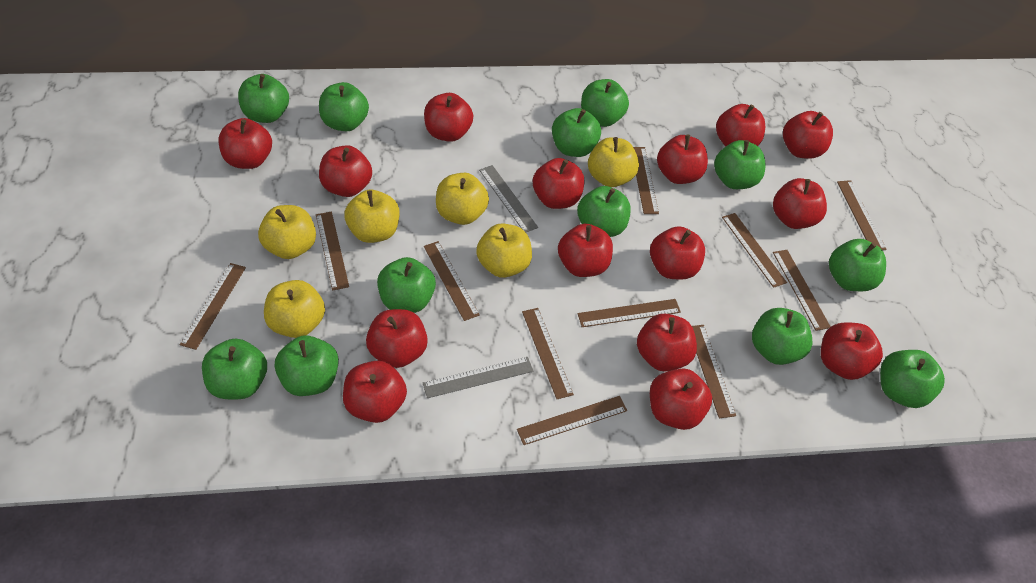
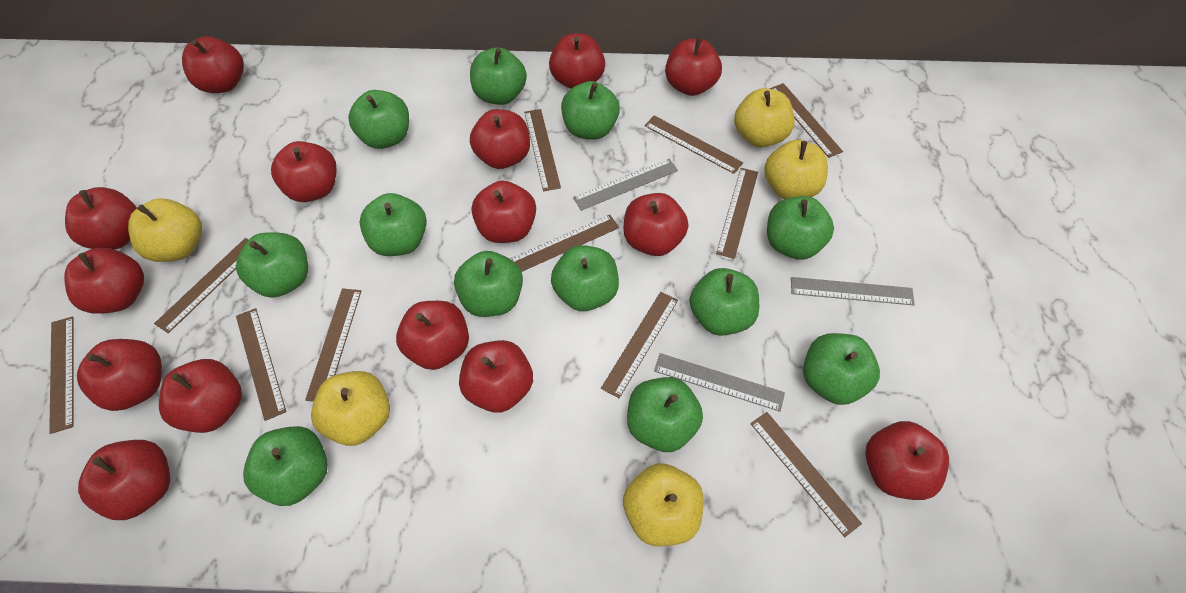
grey ruler: [423,357,533,398] [479,165,538,232] = 2 -> [573,159,678,211] [654,353,785,412] [791,277,915,305] = 3
yellow apple: [258,205,316,259] [264,280,325,338] [344,190,399,243] [436,173,489,225] [476,223,532,278] [588,137,639,187] = 6 -> [128,199,202,262] [311,371,390,446] [623,463,704,546] [734,88,794,147] [764,140,828,199] = 5

